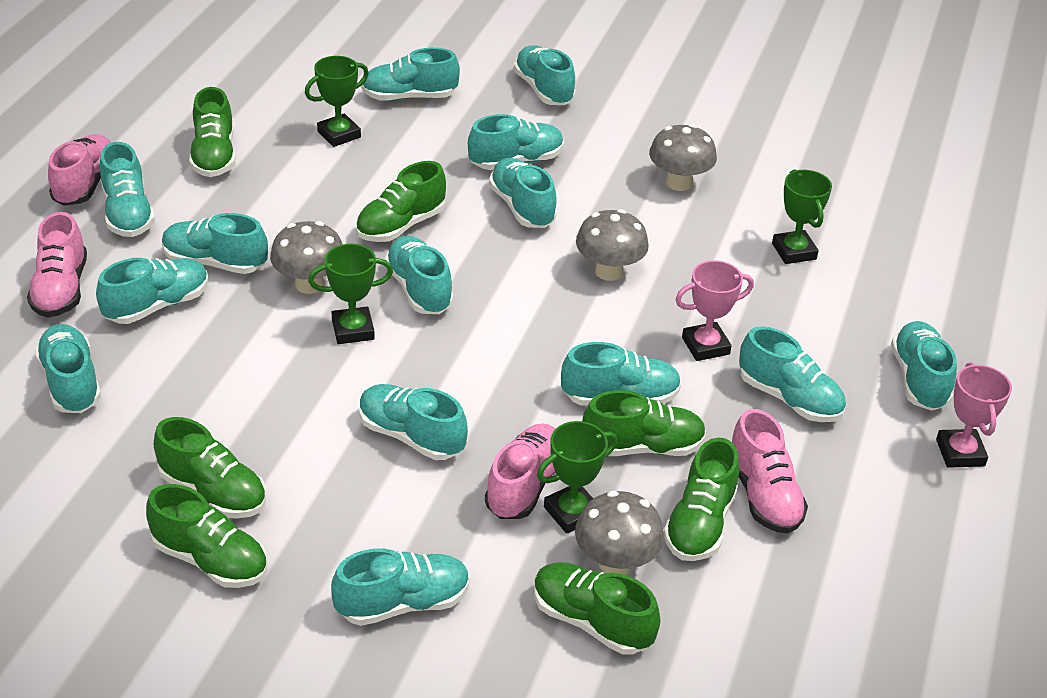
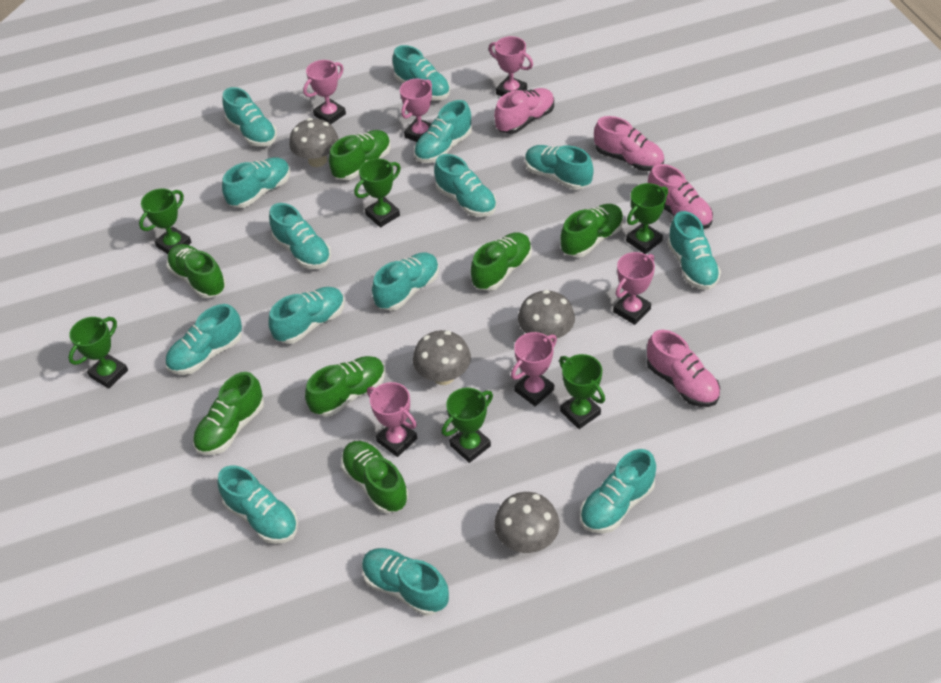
green trophy: [305,56,369,147] [308,244,393,344] [537,421,617,534] [772,169,832,264] = 4 -> [68,317,128,389] [139,189,192,254] [354,158,401,227] [442,388,493,463] [559,354,605,429] [626,183,668,254] = 6
pink trophy: [675,260,754,361] [936,362,1012,468] = 2 -> [303,60,346,124] [367,382,417,457] [400,79,432,142] [489,36,533,97] [511,332,557,406] [613,252,655,325] = 6

